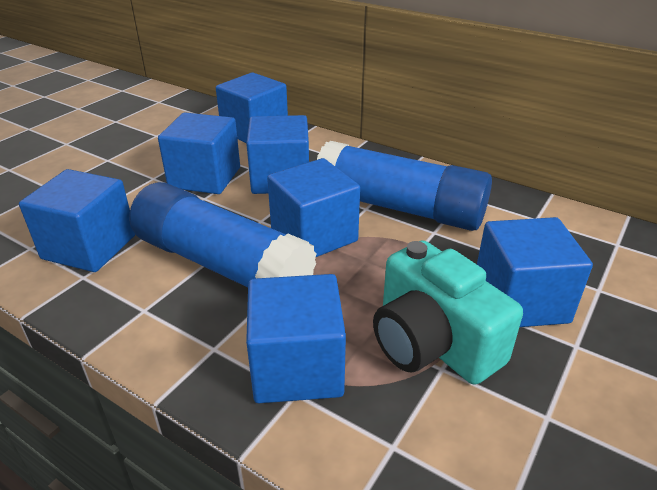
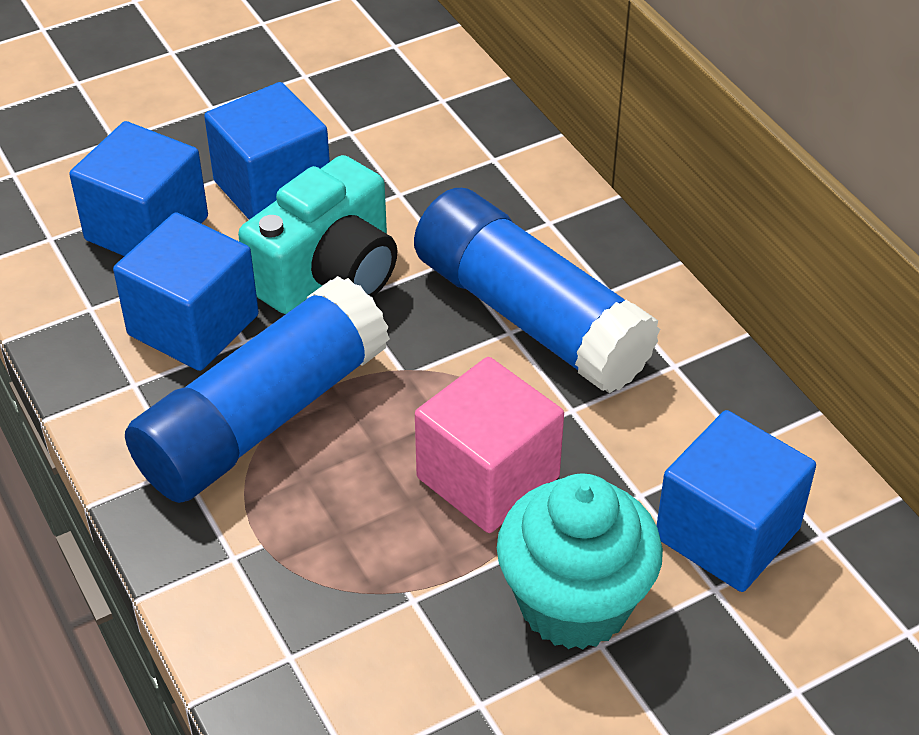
blue cube: [19,169,135,272] [158,113,240,194] [216,73,288,143] [246,115,309,194] [246,274,346,403] [267,158,360,257] [477,217,593,327] = 7 -> [69,121,208,256] [113,212,259,371] [204,82,330,220] [656,410,816,592] = 4
pink cube: none = 0 -> [415,357,564,533] = 1
turquoise cupcake: none = 0 -> [497,473,663,649] = 1

